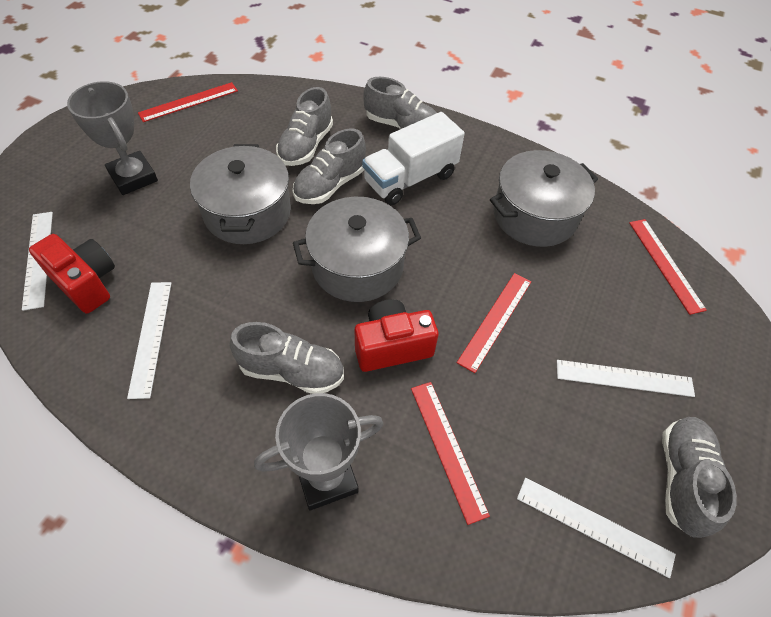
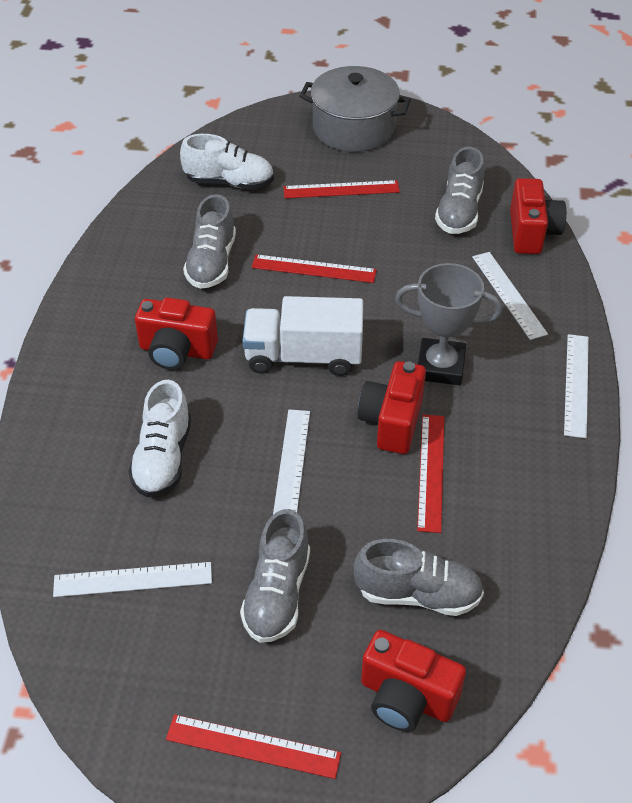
grey pot: [190,144,291,244] [293,197,421,302] [490,150,598,247] = 3 -> [299,66,411,152] = 1
grey shoe: [230,322,344,394] [276,87,333,166] [293,128,366,204] [363,77,437,129] [662,417,737,538] = 5 -> [183,194,236,289] [240,509,310,643] [353,539,484,616] [435,147,485,234] = 4
grey trophy: [67,81,158,195] [254,393,384,510] = 2 -> [395,263,503,385] = 1
red camera: [29,234,115,313] [355,299,439,372] = 2 -> [135,297,218,370] [358,361,426,454] [361,630,466,732] [510,178,566,254] = 4
white shoe: none = 0 -> [128,380,191,497] [180,134,274,190] = 2

